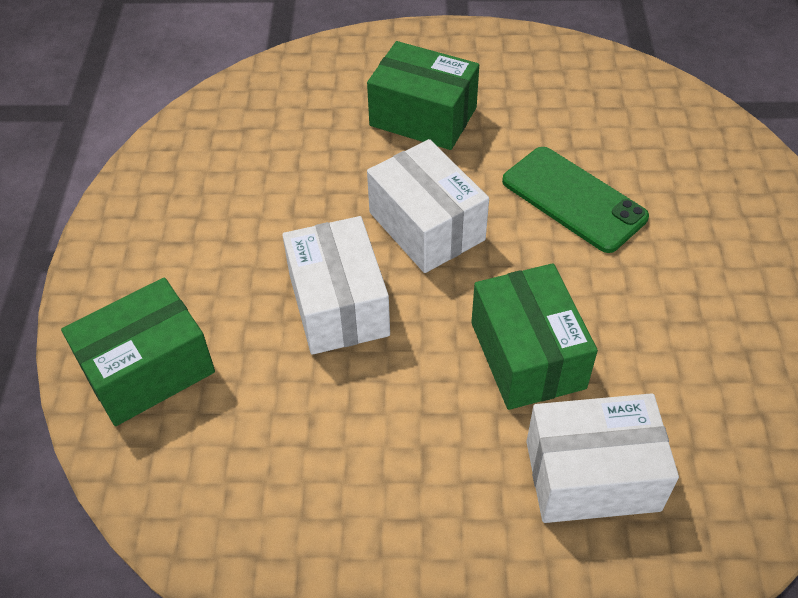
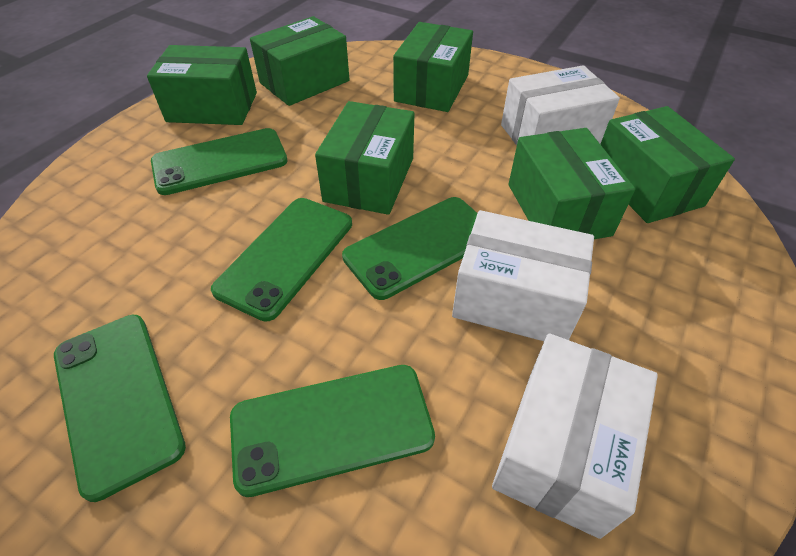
green box: [61,278,215,426] [367,41,479,150] [471,263,598,410] = 3 -> [147,45,257,125] [250,16,349,106] [315,101,414,215] [393,22,473,112] [509,128,635,239] [600,106,735,223] = 6
green phone: [502,147,649,253] = 1 -> [54,315,186,502] [151,128,288,195] [211,198,352,321] [230,365,435,497] [342,197,477,300] = 5

